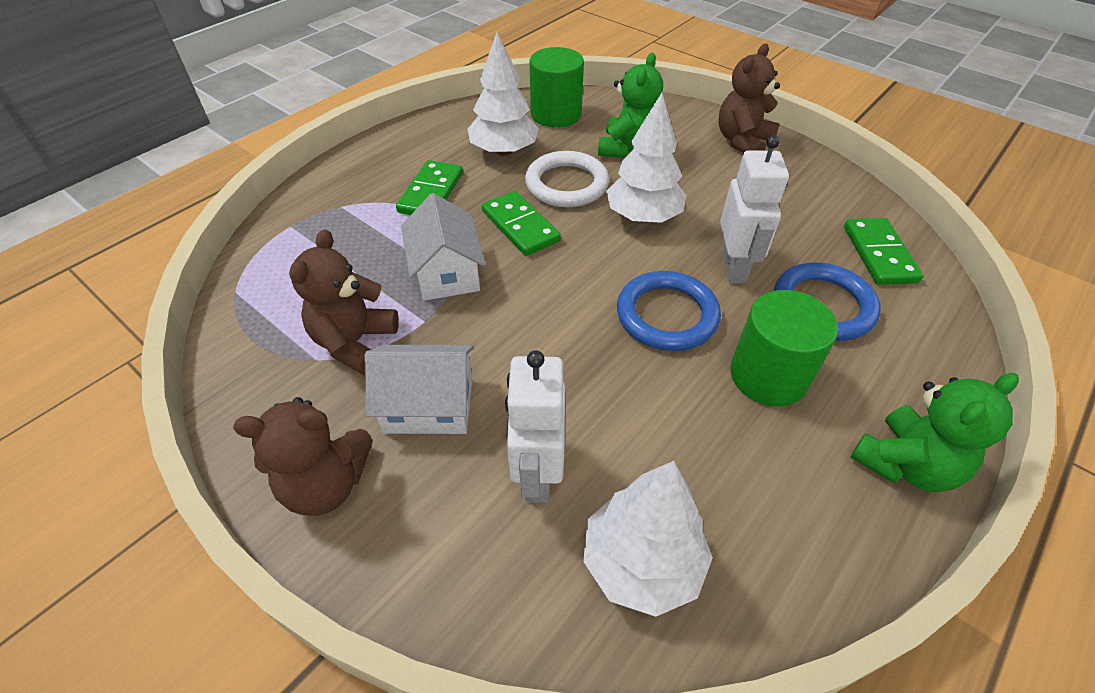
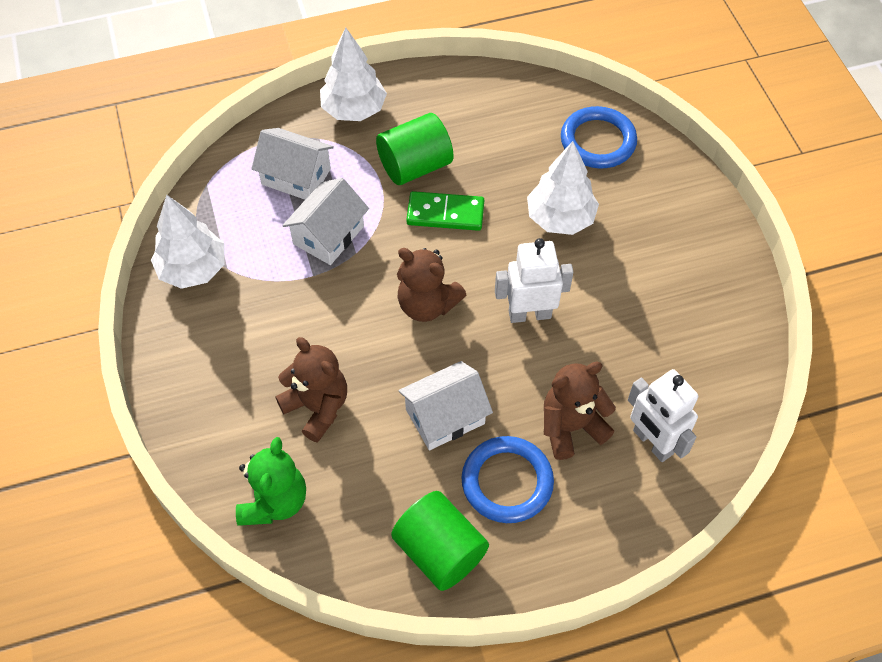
green domino: [396,160,463,215] [482,191,561,256] [844,218,924,285] = 3 -> [406,191,484,231] = 1
green teddy bear: [598,53,663,158] [850,373,1019,492] = 2 -> [236,437,306,526] = 1
white house: [365,345,474,434] [401,193,485,301] = 2 -> [251,128,334,200] [282,178,369,265] [398,361,493,451] = 3
white ring: [525,151,609,207] = 1 -> none = 0

